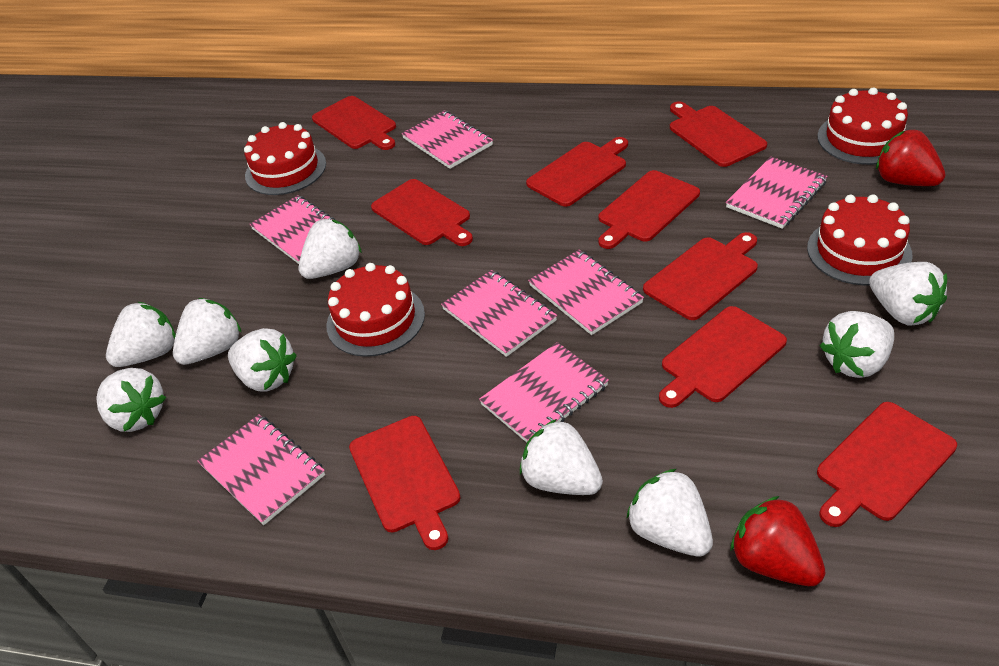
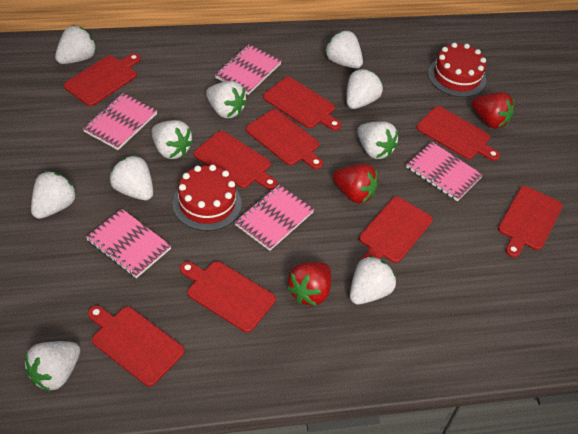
pink notebook: [198,414,325,525] [250,195,339,264] [401,110,493,169] [441,270,557,357] [479,342,609,443] [528,250,644,335] [726,157,827,229] = 7 -> [83,93,157,150] [86,209,171,278] [215,44,281,95] [235,184,314,251] [406,142,483,201] = 5
red cake: [244,122,326,195] [326,263,425,357] [807,195,913,286] [818,88,908,165] = 4 -> [173,165,242,231] [428,43,486,97] = 2
red strawberry: [730,496,825,586] [876,130,945,186] = 2 -> [287,262,331,306] [333,164,379,204] [472,92,515,129] = 3
white strawberry: [96,368,166,432] [106,302,176,367] [173,298,242,365] [228,328,297,391] [299,219,362,279] [520,419,603,495] [626,469,713,557] [820,311,894,378] [869,262,947,325] = 9 -> [24,341,80,392] [31,171,77,219] [55,25,97,64] [109,155,153,200] [151,120,193,159] [206,81,247,119] [325,30,363,68] [346,69,383,109] [350,255,396,304] [357,122,398,159] = 10

